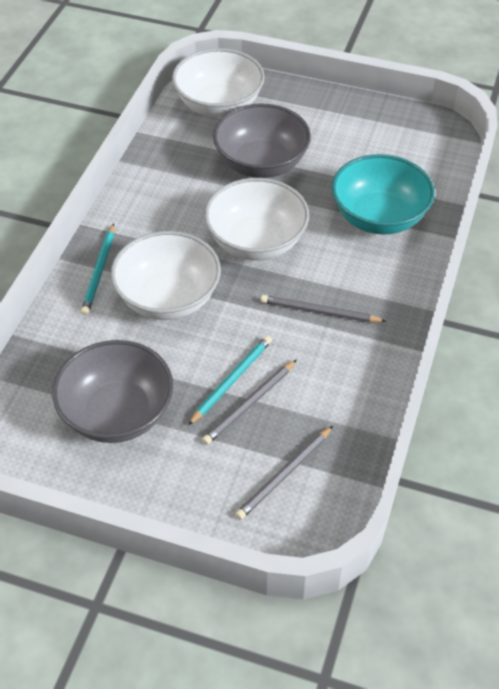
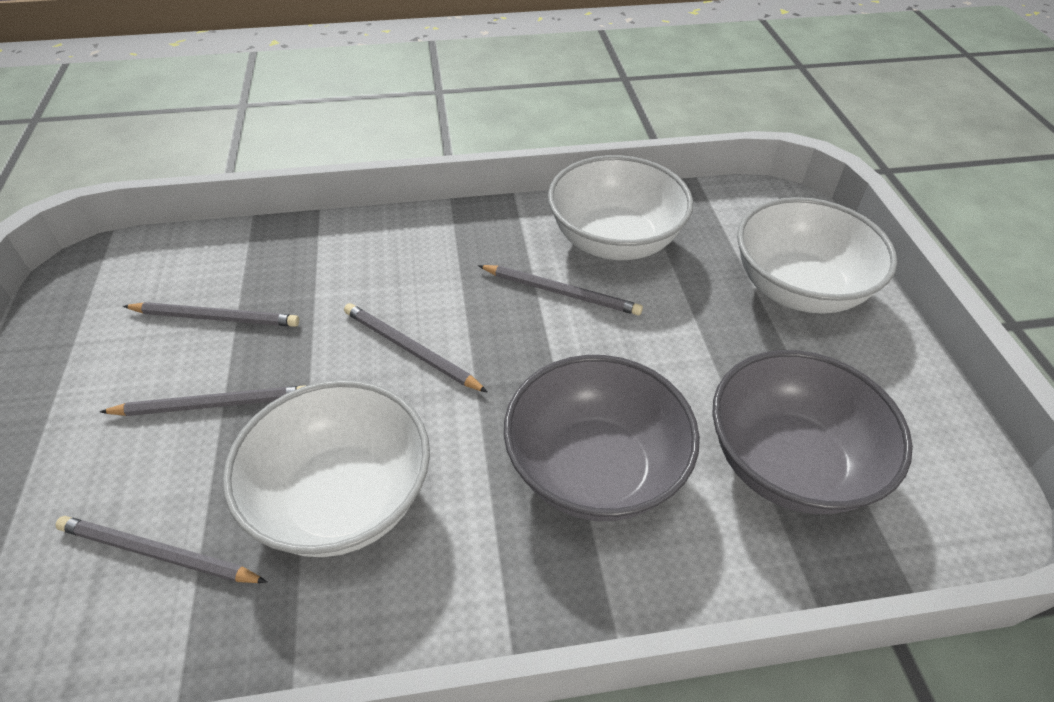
grey pencil: [202,359,297,445] [235,426,333,520] [261,295,386,323] = 3 -> [55,516,267,583] [100,385,305,416] [123,302,299,327] [344,303,488,393] [478,265,643,315] = 5
turquoise bowl: [332,154,435,234] = 1 -> none = 0
turquoise pencil: [81,224,114,315] [188,335,272,425] = 2 -> none = 0

